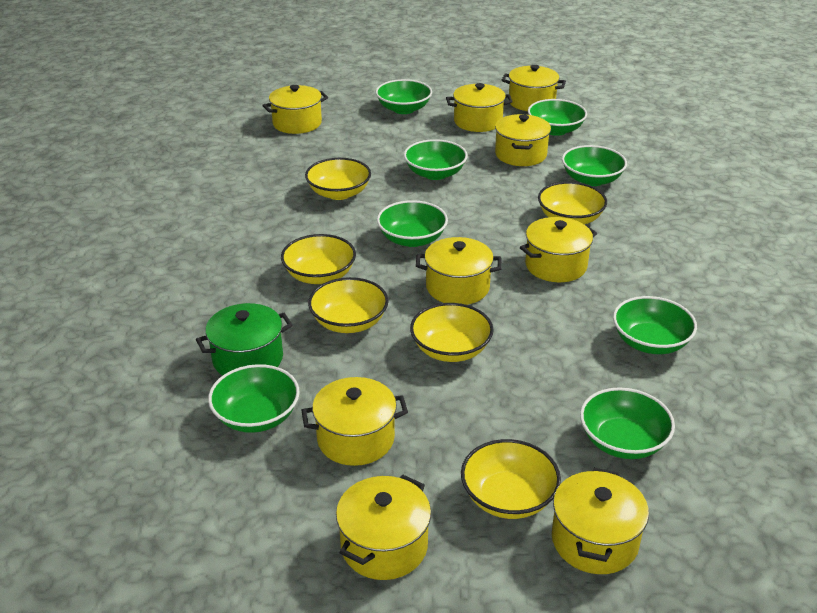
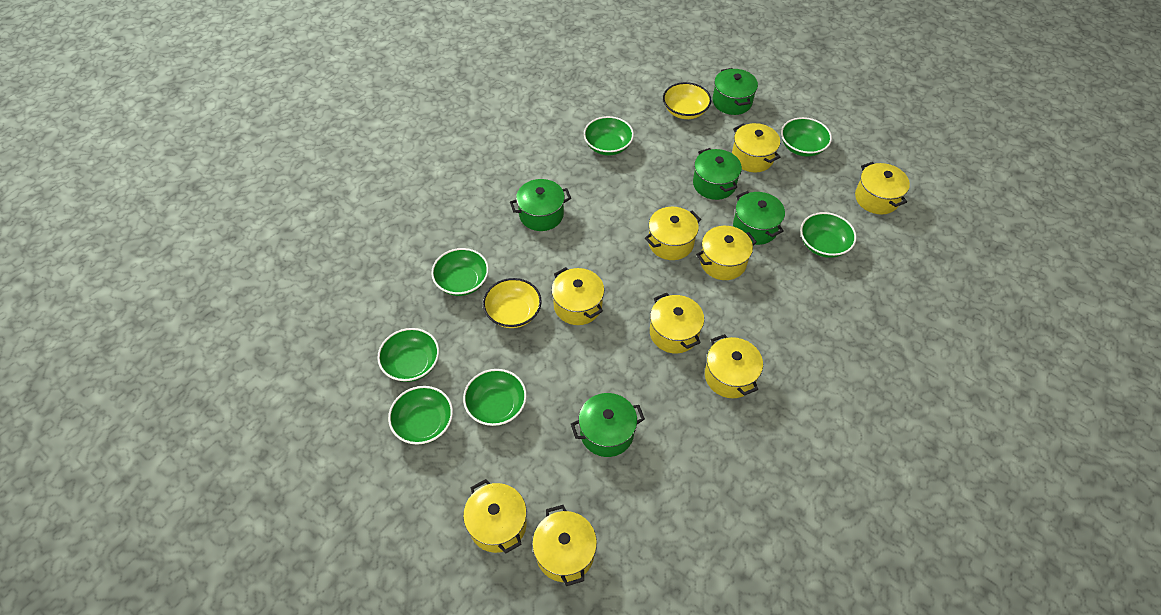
green bowl: [208,364,300,433] [376,79,432,114] [377,200,448,247] [404,139,468,180] [528,99,587,136] [562,145,627,186] [580,387,675,459] [613,296,697,354] = 8 -> [377,328,439,382] [388,386,453,445] [431,248,489,296] [463,369,527,426] [584,116,634,155] [781,117,832,157] [800,212,857,258] = 7
green pot: [196,303,293,376] = 1 -> [510,179,571,231] [571,393,645,457] [693,148,742,200] [713,68,758,115] [733,191,785,245] = 5
yellow bowl: [281,234,356,284] [305,158,371,200] [308,277,389,333] [410,303,493,362] [461,439,561,519] [538,182,607,224] = 6 -> [483,278,542,328] [663,82,711,119] = 2

